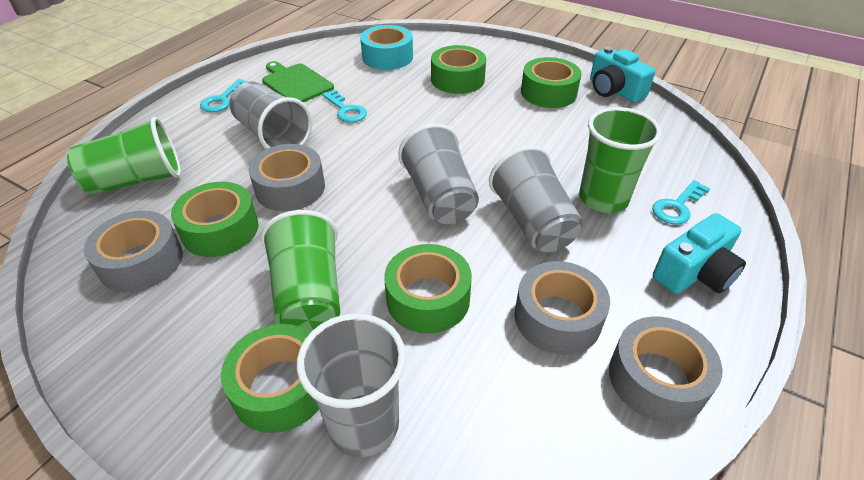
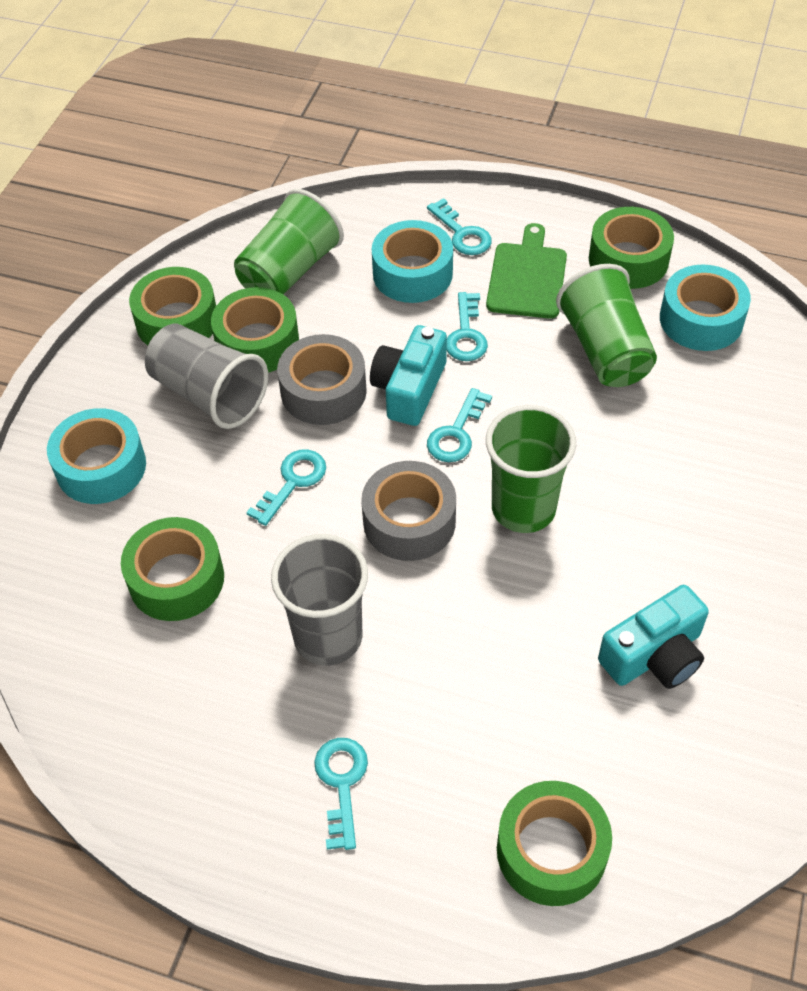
grey cup: [229,81,312,149] [297,313,406,457] [398,124,479,224] [489,146,583,252] = 4 -> [145,324,268,429] [271,534,368,666] = 2
grey tape: [84,211,183,293] [248,144,325,211] [515,261,610,355] [609,317,723,423] = 4 -> [277,334,367,425] [361,461,456,561] = 2
turquoise key: [200,79,249,112] [322,89,367,123] [652,180,711,225] = 3 -> [246,450,326,526] [314,738,368,850] [427,198,492,255] [427,388,492,462] [447,292,488,361] = 5
turquoise tape: [360,25,413,70] = 1 -> [47,408,146,504] [372,220,453,303] [660,265,751,351] = 3

